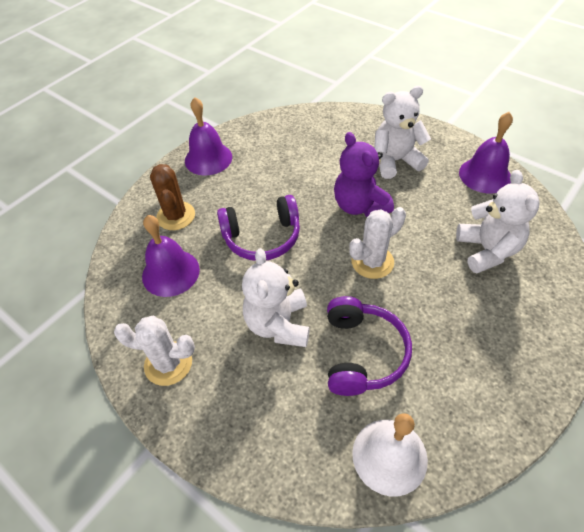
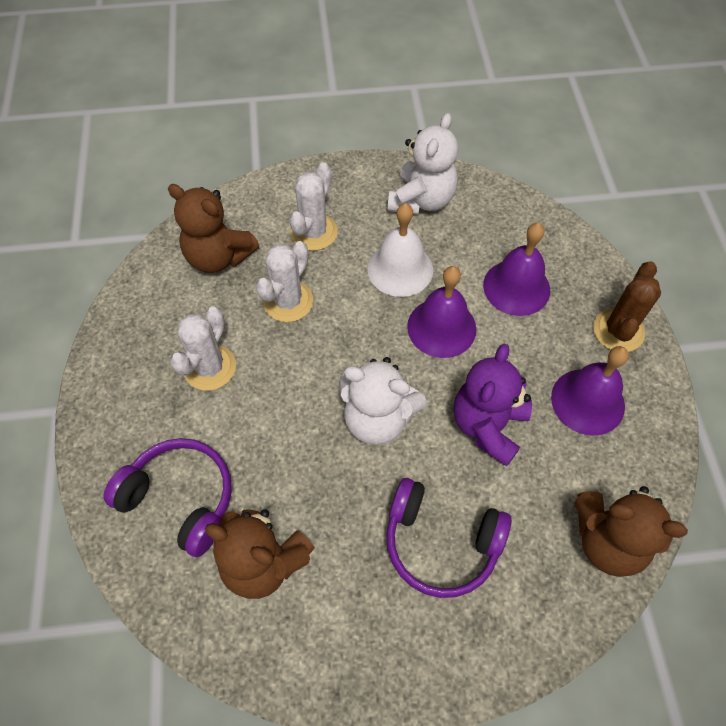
brown teddy bear: none = 0 -> [168,184,259,273] [205,509,315,599] [575,486,688,577] = 3
white cactus: [114,316,195,386] [349,207,406,279] = 2 -> [170,306,236,391] [256,241,313,322] [289,162,338,251] = 3
white teddy bear: [242,248,310,347] [374,86,431,179] [456,170,539,274] = 3 -> [339,357,427,445] [388,113,458,215] = 2

